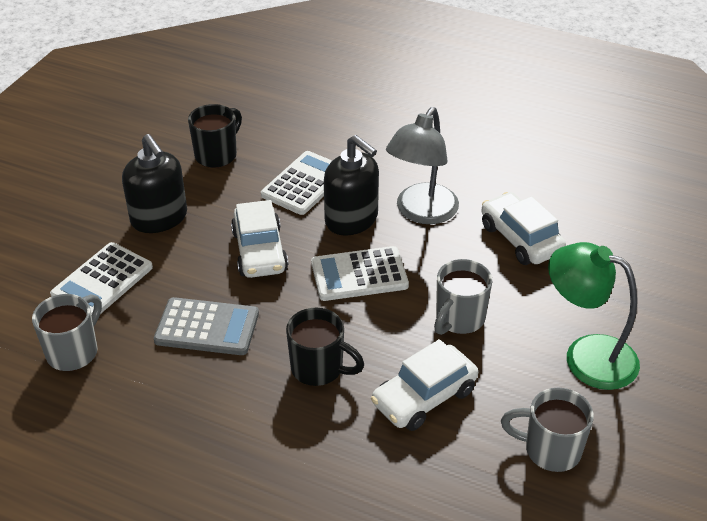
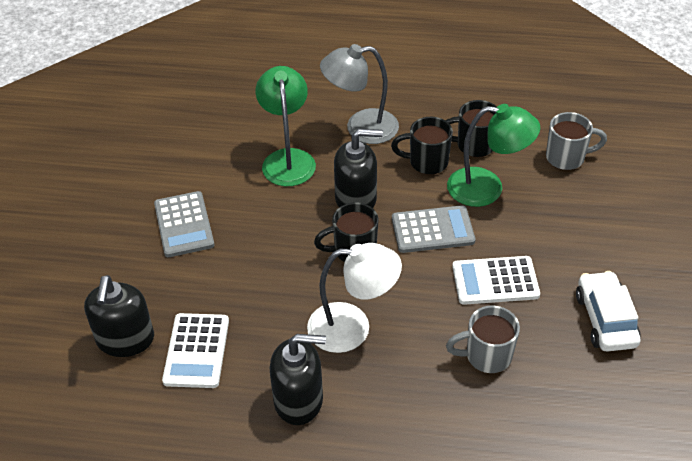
black mug: [188,104,242,168] [286,308,364,386] = 2 -> [314,202,379,262] [391,117,453,175] [446,100,497,157] = 3
black soap dispenser: [122,134,187,233] [324,135,379,236] = 2 -> [84,275,154,357] [270,334,326,425] [334,129,383,208] = 3
green lamp: [548,242,640,390] = 1 -> [256,66,316,186] [447,104,540,207] = 2
grey calculator: [154,297,259,355] = 1 -> [154,191,214,257] [392,205,475,253] = 2
grey mug: [32,294,102,371] [434,259,492,335] [501,388,594,472] = 3 -> [446,305,520,373] [546,112,607,170] = 2
white calculator: [50,242,153,315] [261,151,332,215] [311,246,409,301] = 3 -> [162,313,229,388] [452,256,540,305] = 2
white car: [231,200,288,278] [371,339,478,431] [481,192,566,265] = 3 -> [576,271,641,352] = 1
white lamp: none = 0 -> [307,243,402,353] = 1

